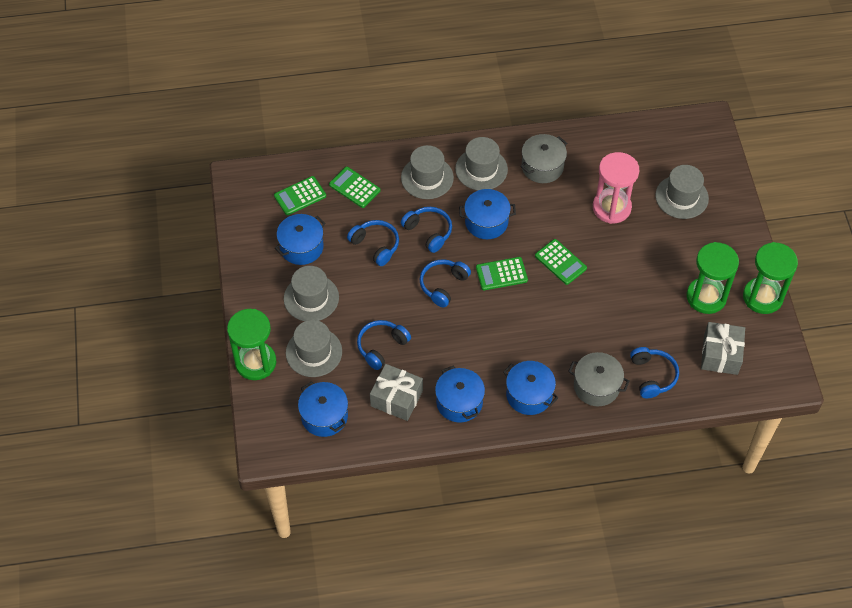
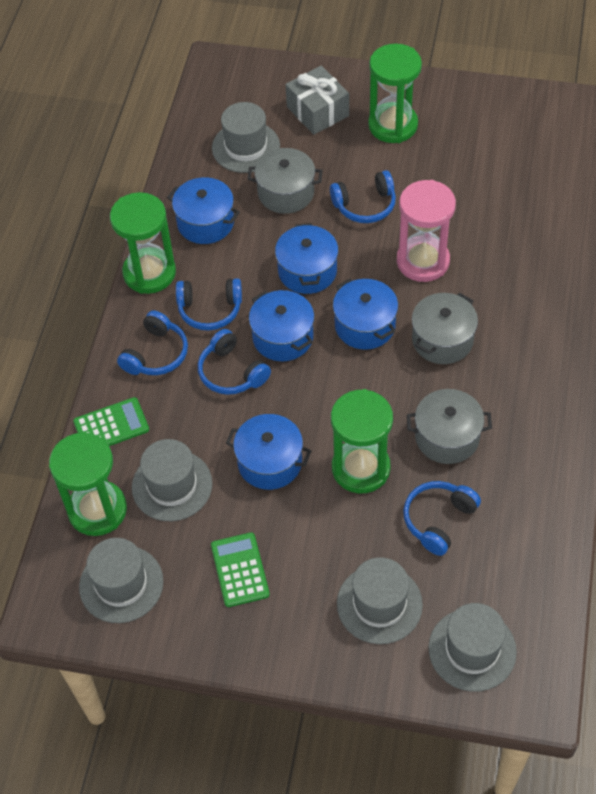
green calculator: [274,176,326,215] [329,167,380,208] [476,257,528,290] [535,239,587,285] = 4 -> [73,397,149,446] [211,532,270,607] = 2
green hourglass: [227,309,276,380] [687,242,739,314] [743,242,798,314] = 3 -> [49,433,127,536] [110,192,176,294] [331,389,393,493] [368,44,422,143] = 4
grey gift: [370,364,423,421] [701,322,745,375] = 2 -> [286,66,349,135] = 1
grey pot: [520,134,567,183] [568,352,629,406] = 2 -> [248,148,323,214] [407,389,492,464] [412,293,478,364] = 3

